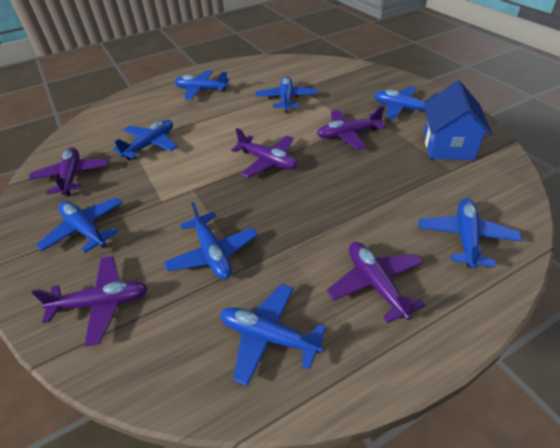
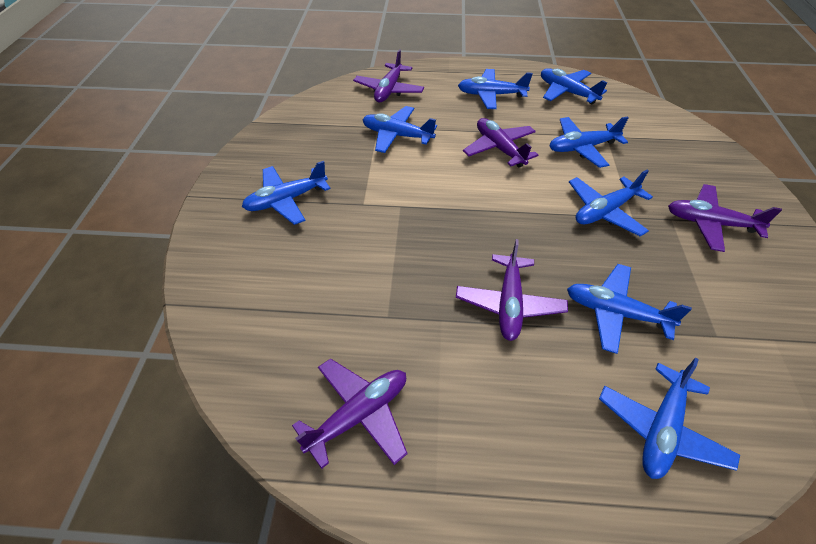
blue house: [424,80,492,160] = 1 -> none = 0

